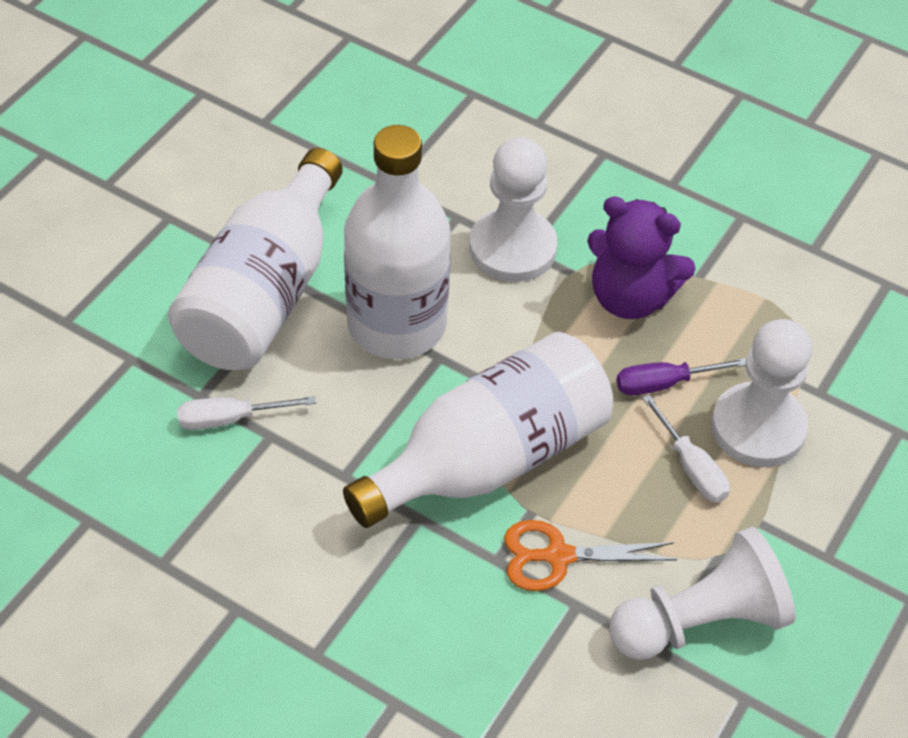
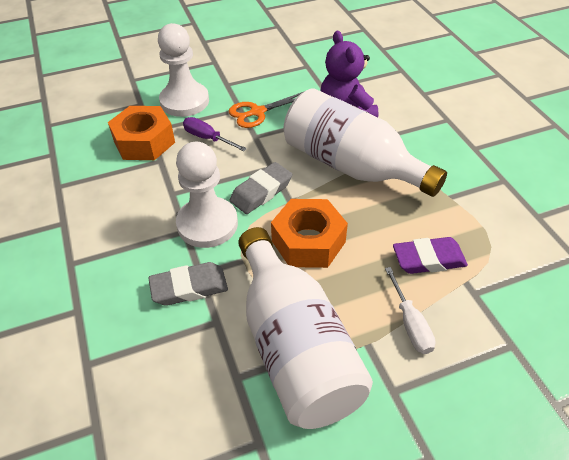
grey eraser: none = 0 -> [148,262,228,306] [230,162,292,214] = 2
orange nut: none = 0 -> [108,106,175,160] [271,199,348,268] = 2
purple eraser: none = 0 -> [393,237,468,274] = 1
white bottle: [168,148,342,370] [343,332,613,528] [344,125,451,359] = 3 -> [238,227,373,429] [284,88,447,197] = 2
white pawn: [469,137,557,282] [609,527,796,660] [711,319,812,467] = 3 -> [158,23,209,117] [176,142,238,248] = 2
white screwdriver: [177,396,316,430] [642,394,730,503] = 2 -> [385,267,436,354] = 1

